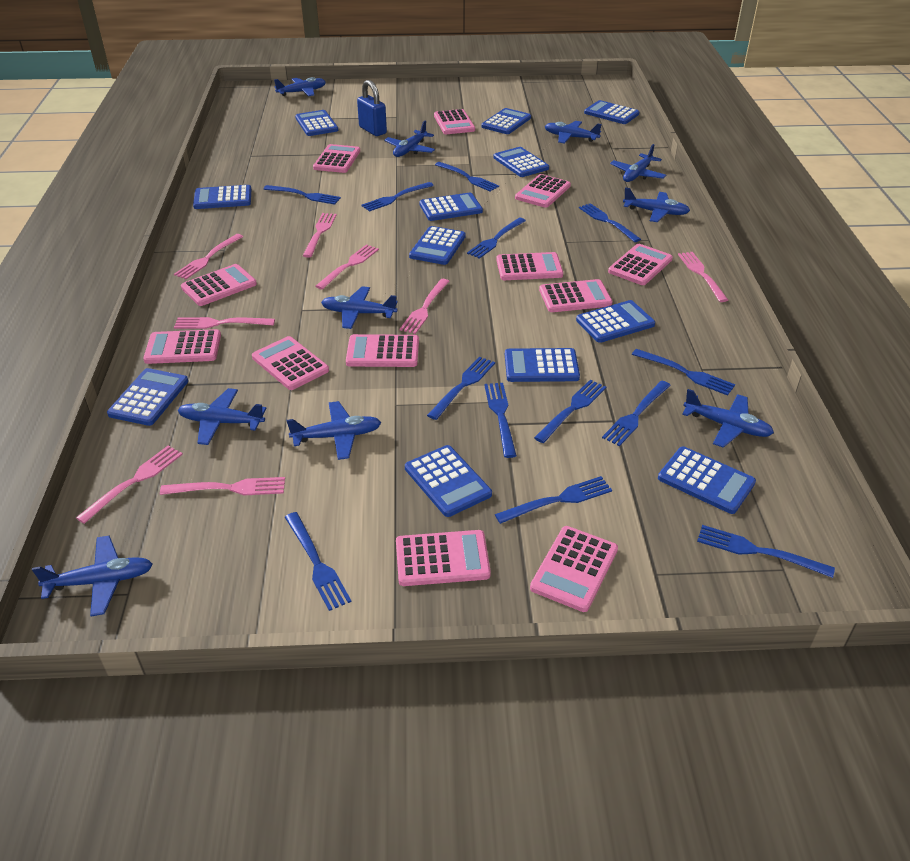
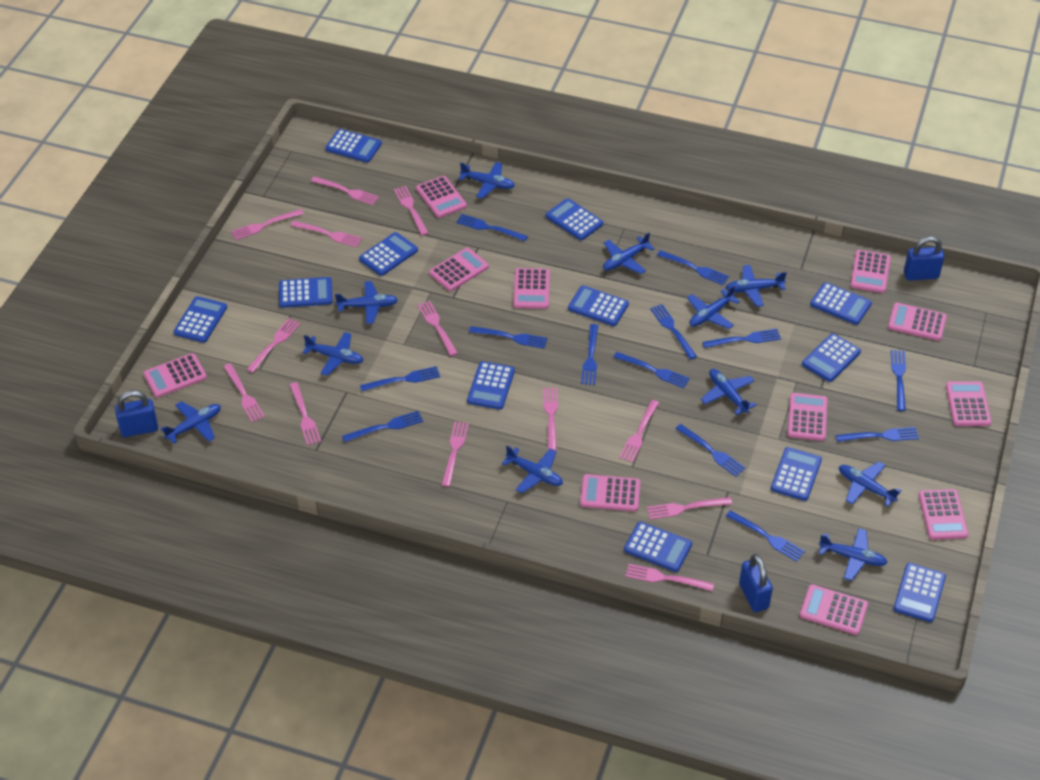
blue padlock: [357,80,387,136] = 1 -> [115,390,158,437] [739,554,773,612] [904,236,944,281] = 3
blue plane: [32,536,153,616] [178,388,267,445] [274,77,326,96] [287,401,381,460] [321,286,397,329] [384,121,435,157] [545,121,602,144] [610,144,666,182] [623,187,690,222] [682,389,774,448] = 10 -> [160,401,221,444] [302,332,364,376] [335,281,398,324] [459,162,515,199] [502,446,563,493] [603,233,655,274] [687,285,740,329] [701,369,756,415] [725,265,787,307] [819,528,888,581] [839,462,902,506] = 11
pink calculator: [143,329,221,364] [181,264,257,306] [252,336,329,390] [313,144,360,173] [346,334,419,367] [396,530,491,586] [434,109,475,134] [496,252,563,280] [515,174,571,208] [530,526,618,612] [539,279,613,312] [608,244,673,285] = 12 -> [144,353,207,398] [416,176,467,218] [429,248,489,291] [513,268,550,309] [580,474,641,511] [788,393,828,441] [800,584,868,635] [850,250,891,293] [888,302,947,341] [918,489,968,540] [946,381,991,426] = 11
pink fork: [76,445,183,524] [160,477,285,495] [174,234,243,279] [174,317,275,329] [303,213,337,258] [315,244,379,290] [399,279,450,334] [678,252,728,302] = 8 -> [223,363,265,422] [231,209,304,240] [246,318,301,373] [290,221,362,247] [290,382,321,445] [311,177,379,205] [394,186,428,236] [417,301,458,356] [442,421,469,487] [543,388,558,451] [619,400,659,463] [625,564,714,591] [647,497,732,519] = 13

